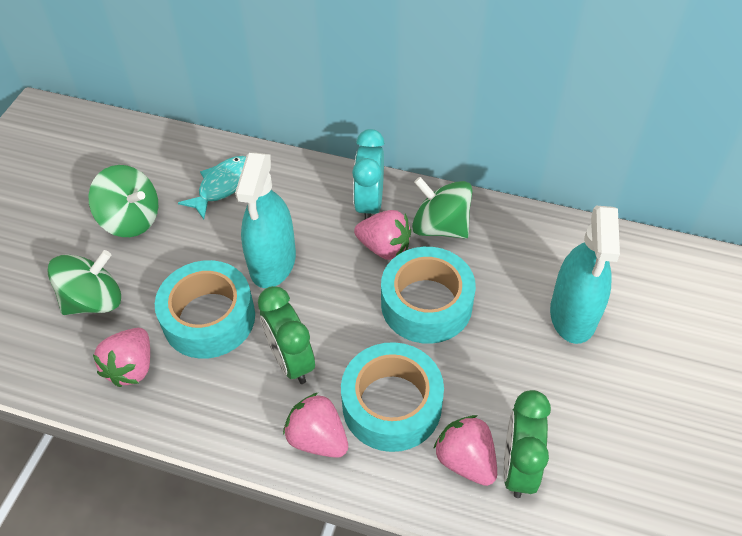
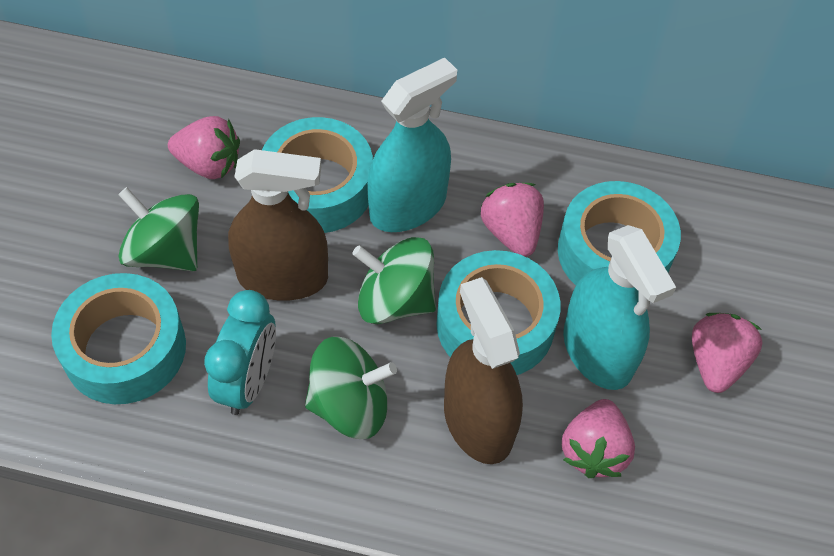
brown spray bottle: none = 0 -> [228,149,328,301] [444,277,523,464] = 2
green clock: [258,286,315,384] [503,390,551,498] = 2 -> none = 0
turquoise fish: [178,156,246,220] = 1 -> none = 0
turquoise tape: [155,260,255,359] [341,342,444,452] [381,247,476,344] = 3 -> [51,273,186,404] [262,117,373,233] [436,250,560,375] [558,181,681,285] = 4

